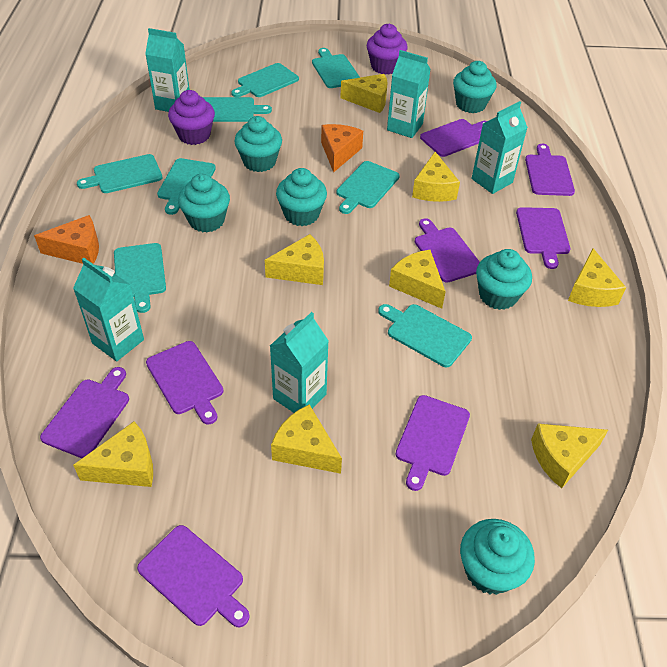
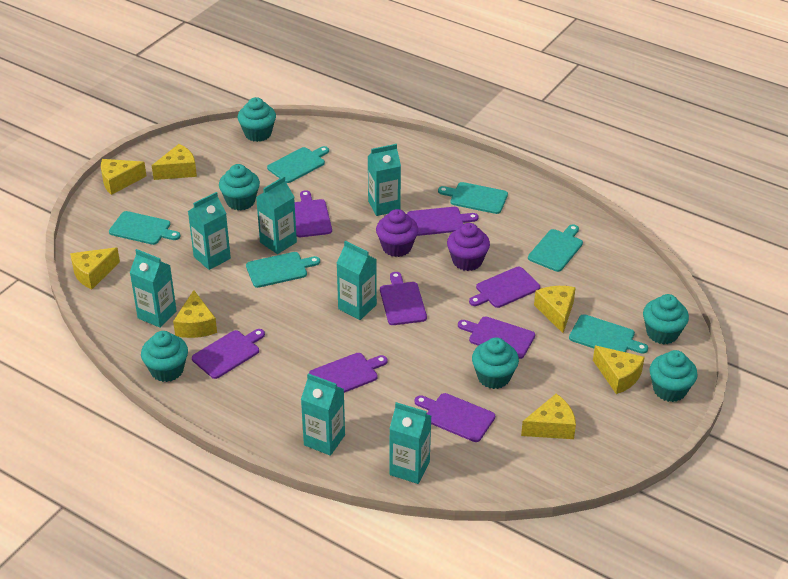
orange cheese: [34,215,99,264] [321,124,363,172] = 2 -> none = 0
turquoise carton: [73,258,144,361] [145,28,190,112] [270,312,329,413] [387,50,431,138] [472,101,528,194] = 5 -> [130,249,177,328] [188,192,231,270] [256,176,297,254] [301,373,345,456] [337,241,377,320] [368,144,401,216] [389,402,431,484] = 7
turquoise cutting board: [77,154,162,193] [114,243,166,313] [157,158,216,215] [202,97,272,122] [231,63,299,97] [312,48,360,88] [337,161,400,214] [378,304,472,367] = 8 -> [109,211,180,245] [246,252,320,288] [267,146,329,183] [438,182,508,214] [528,224,583,272] [569,314,648,354] = 6
yellow cheese: [73,421,153,487] [265,234,324,285] [271,404,342,474] [340,74,388,113] [389,250,446,309] [412,152,460,202] [531,424,608,488] [568,248,626,307] = 8 -> [70,247,120,289] [101,159,146,195] [152,144,197,180] [173,290,217,338] [521,393,576,439] [534,286,576,333] [593,346,645,394] = 7

